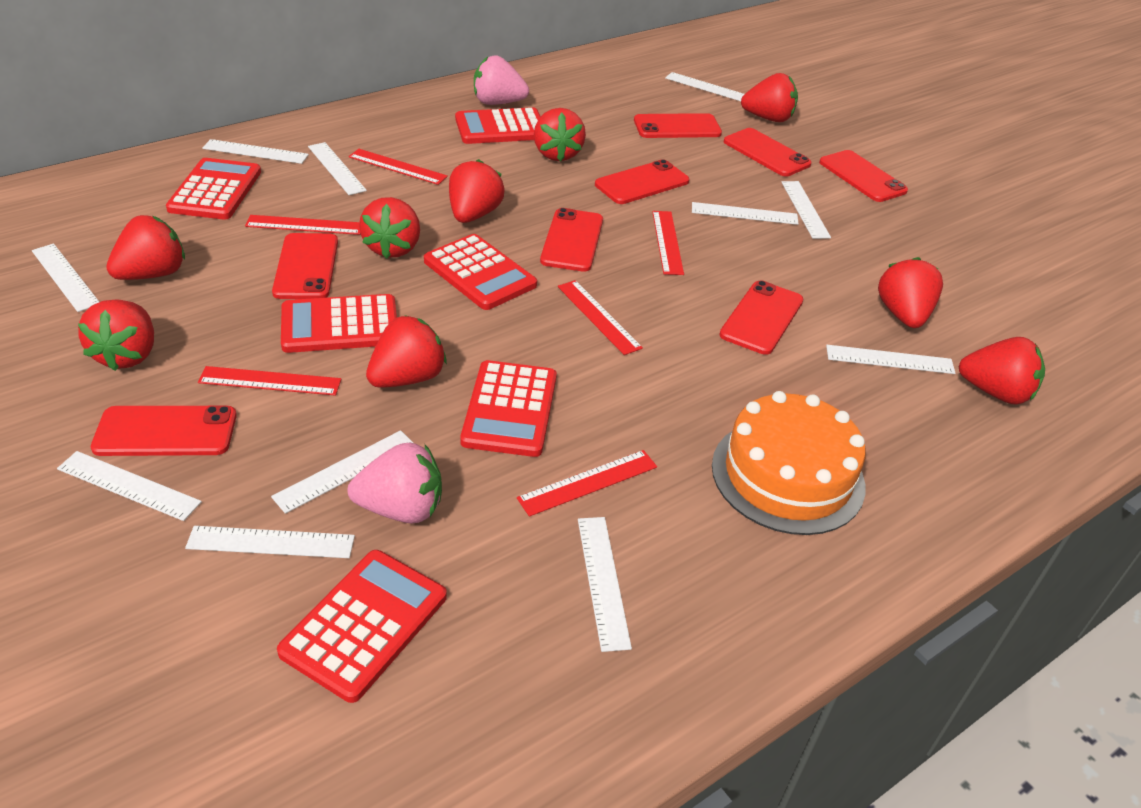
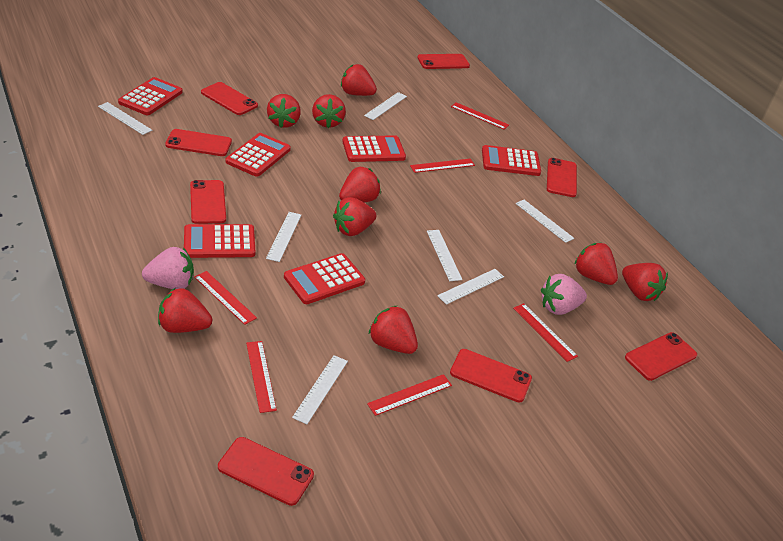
orange cake: [712,391,866,535] = 1 -> none = 0
white ruler: [32,243,99,312] [57,451,202,521] [185,526,355,558] [202,139,309,164] [271,430,413,514] [308,142,367,195] [578,517,632,652] [665,72,744,101] [692,202,799,225] [781,181,831,239] [826,345,955,374] = 11 -> [98,102,152,135] [266,212,301,262] [292,355,348,424] [364,92,407,120] [427,230,462,281] [437,269,504,305] [516,200,574,243] = 7

